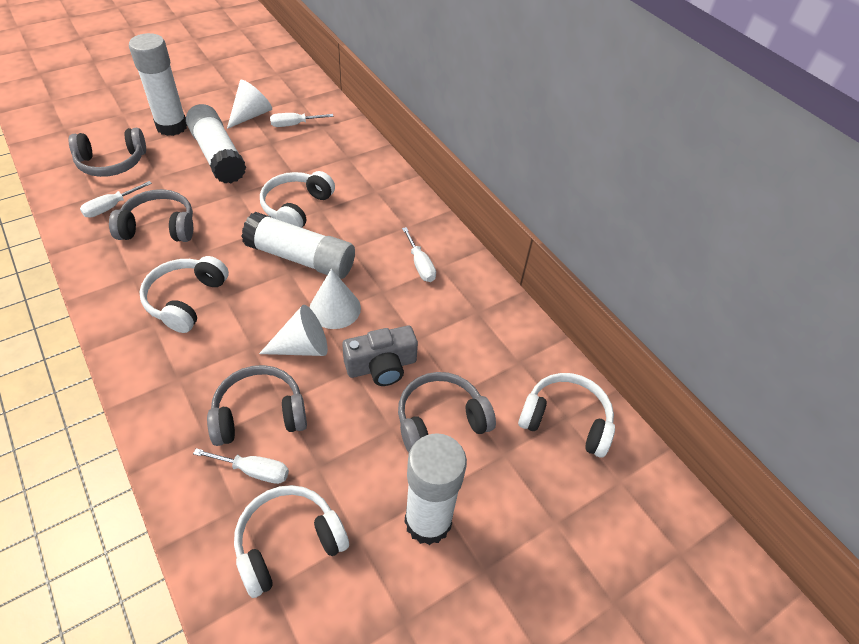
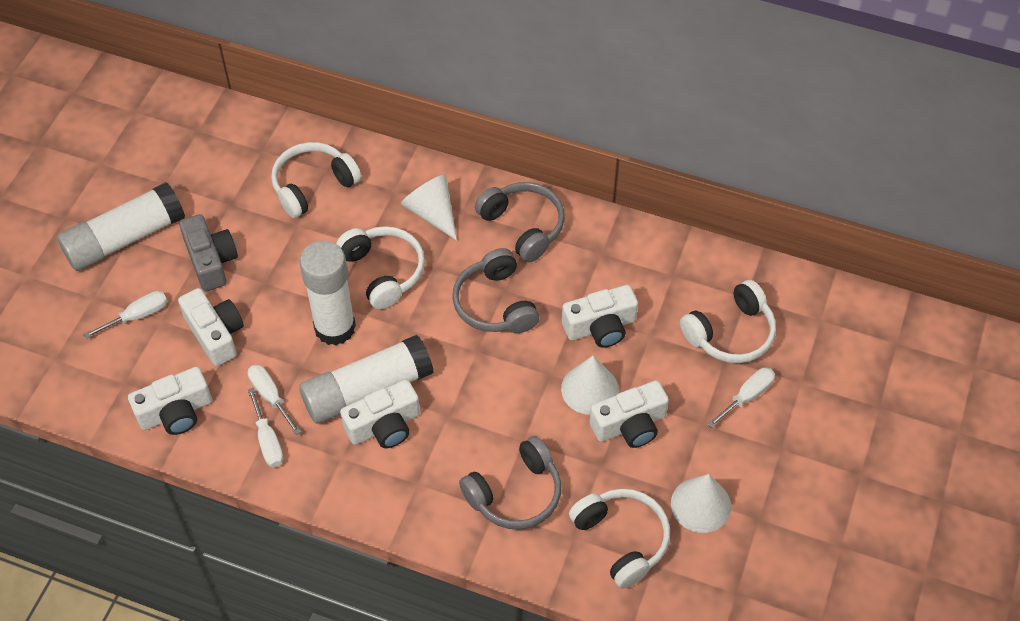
grey headphones: [69,128,146,177] [109,189,193,242] [207,365,307,446] [398,372,496,453] = 4 -> [452,248,540,333] [459,436,562,530] [475,182,565,262] = 3
white camera: none = 0 -> [128,367,212,435] [178,288,244,366] [340,379,420,448] [562,285,638,348] [589,380,669,448] = 5
white glue stick: [129,33,187,136] [186,104,246,183] [241,212,355,279] [405,433,467,545] = 4 -> [57,182,185,271] [299,335,434,423] [300,241,356,345] = 3

